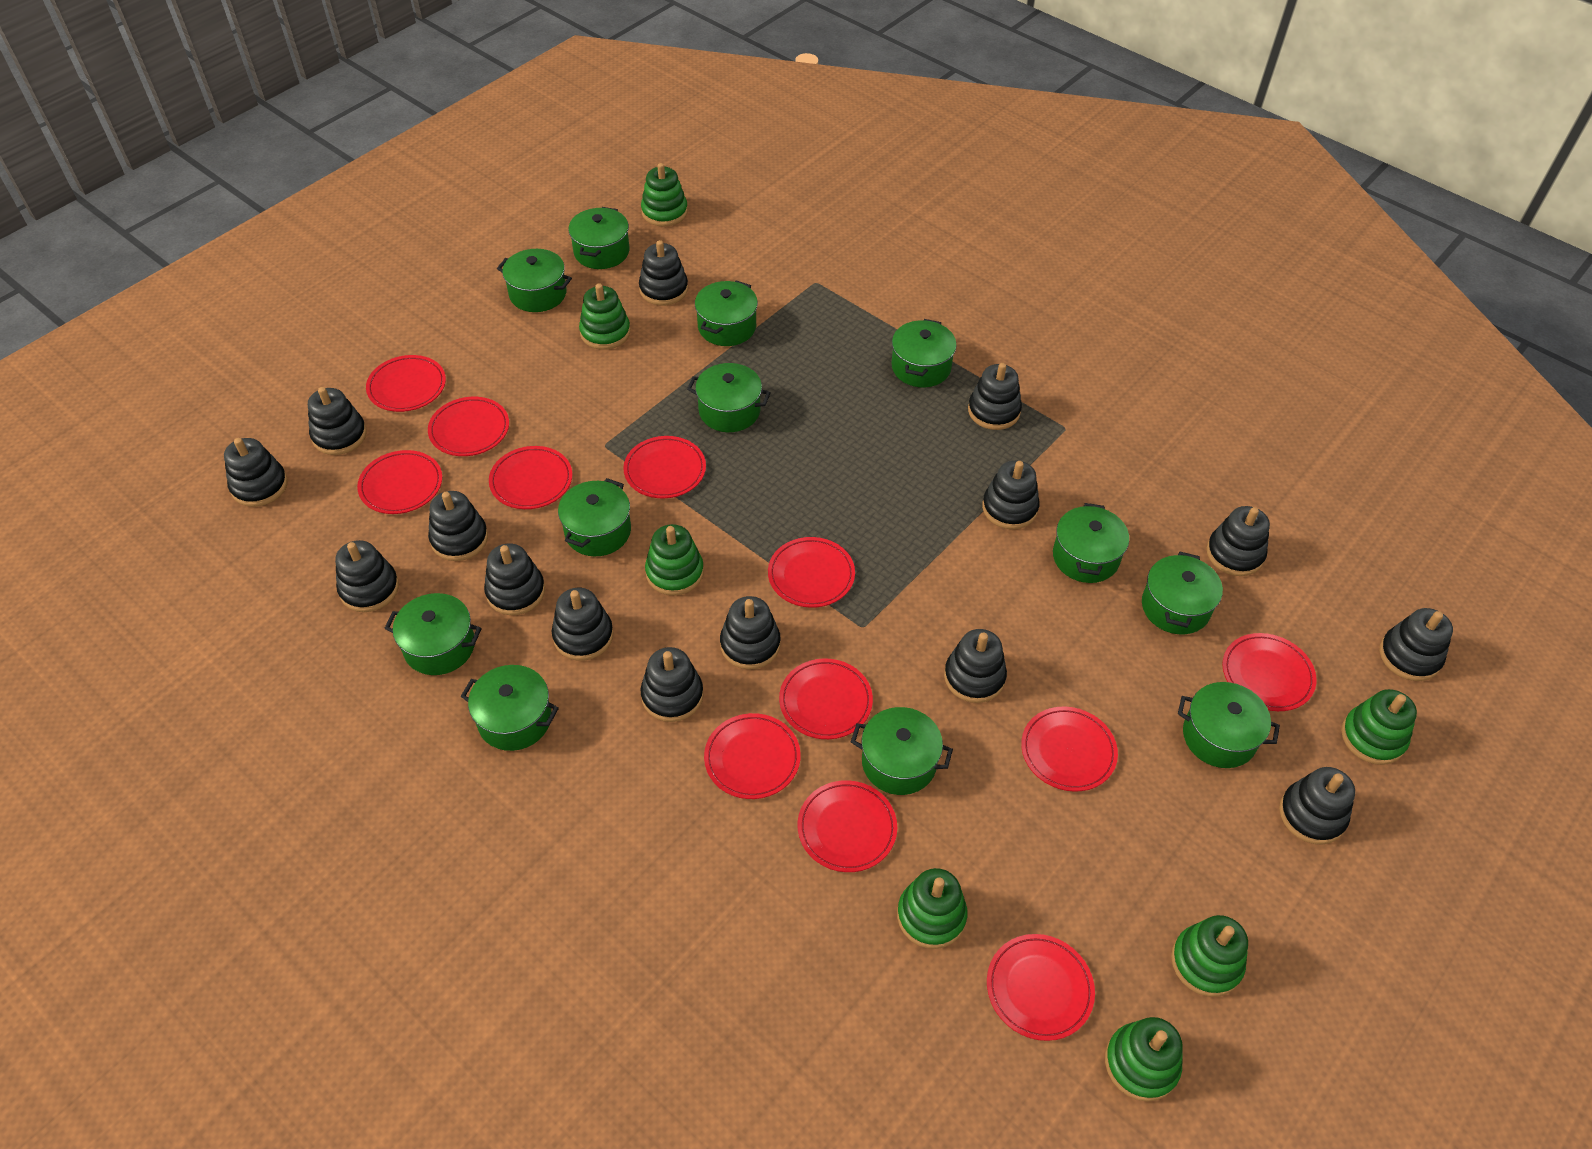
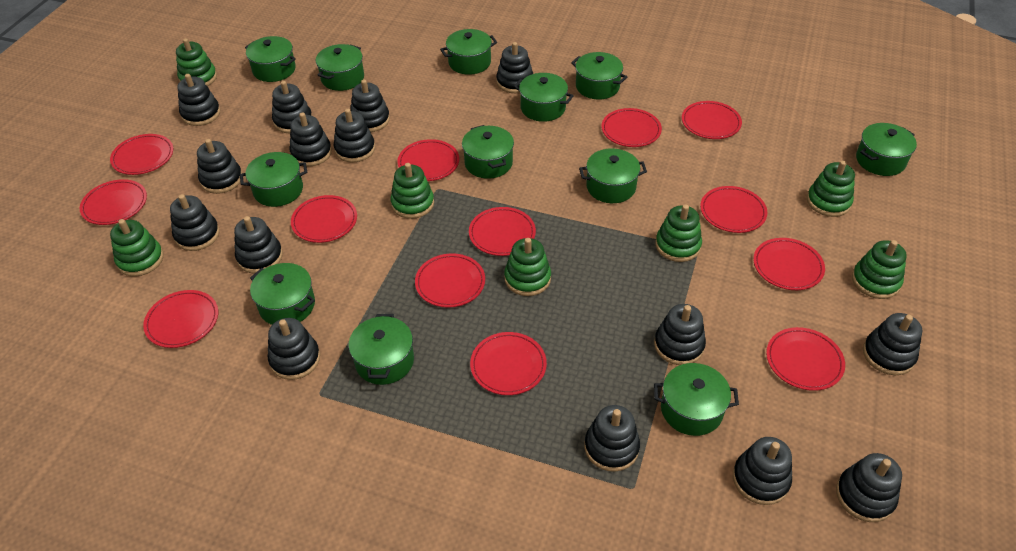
red plate: [357,450,442,514] [366,355,446,412] [428,397,509,456] [489,446,572,509] [623,436,706,498] [704,713,801,799] [768,537,855,608] [779,659,873,739] [798,780,897,872] [987,934,1095,1041] [1021,707,1118,792] [1222,633,1317,711] = 12 -> [80,179,147,225] [110,134,173,175] [143,290,218,348] [291,195,357,243] [397,139,459,181] [415,253,485,308] [469,207,536,256] [470,332,547,395] [601,108,662,147] [682,101,742,139] [700,186,767,233] [753,238,825,290] [766,327,845,391] = 13

